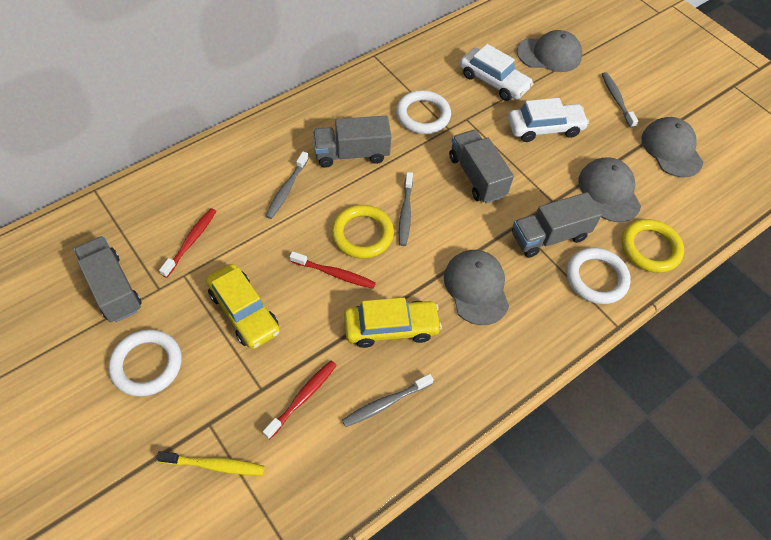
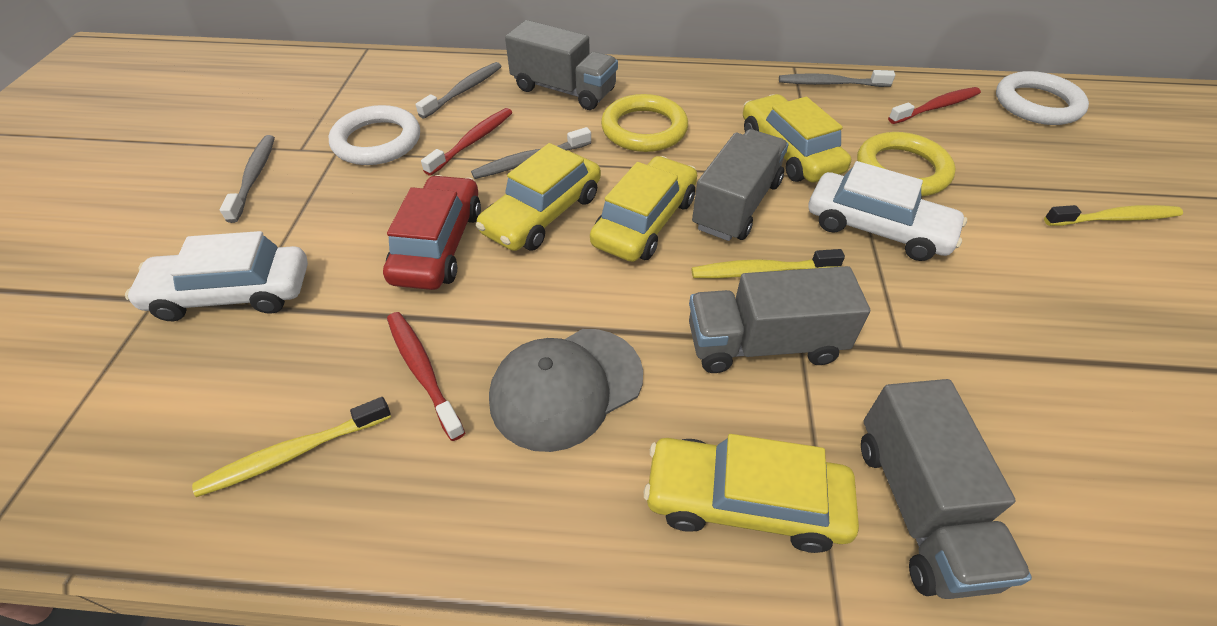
grey cap: [444,250,509,325] [517,30,582,72] [578,157,641,222] [641,117,703,177] = 4 -> [489,329,643,452] = 1
red car: none = 0 -> [383,175,481,290] = 1
white ring: [108,329,182,397] [396,90,451,134] [566,248,631,304] = 3 -> [329,105,420,165] [996,71,1089,125] = 2
yellow car: [206,264,280,349] [344,297,442,348] = 2 -> [476,143,601,251] [590,156,697,262] [644,434,859,553] [743,94,851,182] = 4
yellow toothbrush: [156,451,265,475] = 1 -> [192,397,391,497] [691,249,845,278] [1044,205,1183,226] = 3

